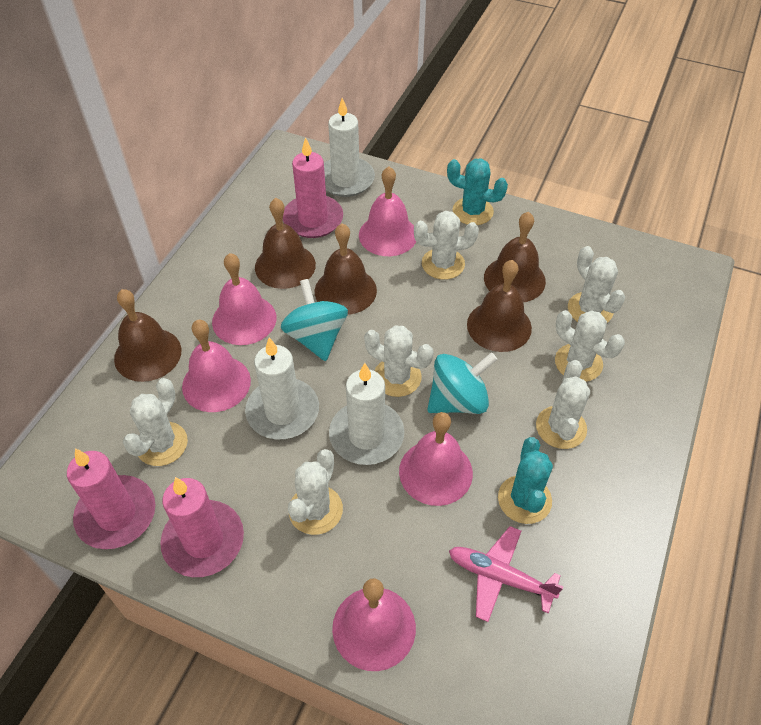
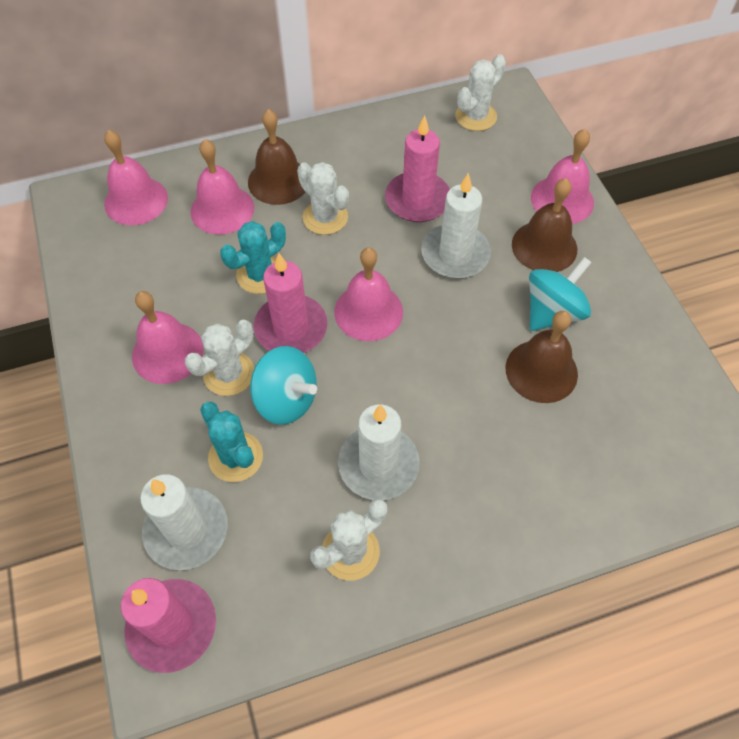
brown bell: [114,289,181,382] [255,198,316,289] [315,223,377,315] [467,260,532,352] [484,212,546,302] = 5 -> [248,109,305,205] [506,311,578,403] [512,178,577,272] = 3
pink plane: [449,526,563,622] = 1 -> none = 0
white cactus: [123,378,188,466] [288,449,343,535] [364,325,434,397] [414,211,479,280] [536,360,590,449] [555,310,625,382] [568,246,625,323] = 7 -> [185,320,254,396] [297,162,349,235] [310,499,387,581] [455,54,506,131] = 4

